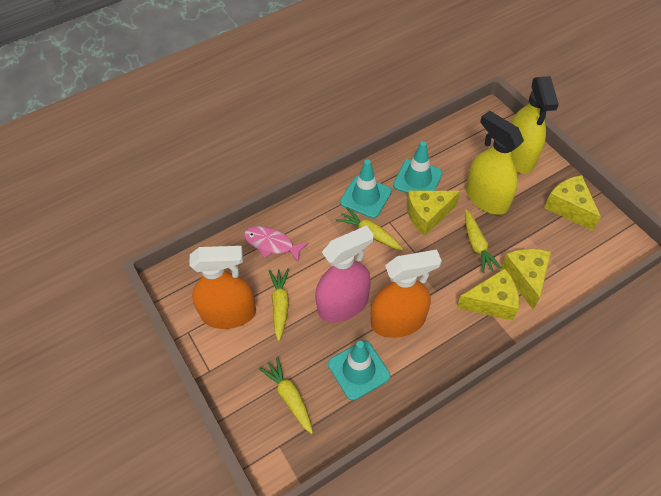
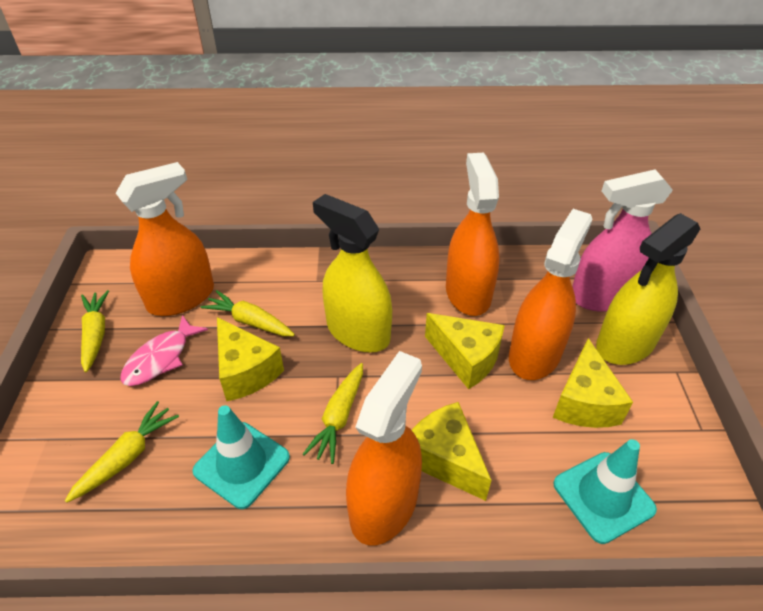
orange spray bottle: [189,246,256,329] [371,250,442,338] = 2 -> [116,162,214,316] [346,351,422,545] [446,153,499,316] [509,209,592,380] = 4
turquoise traffic cone: [328,341,390,400] [340,159,392,218] [393,141,443,194] = 3 -> [192,405,290,509] [553,439,657,544] = 2

